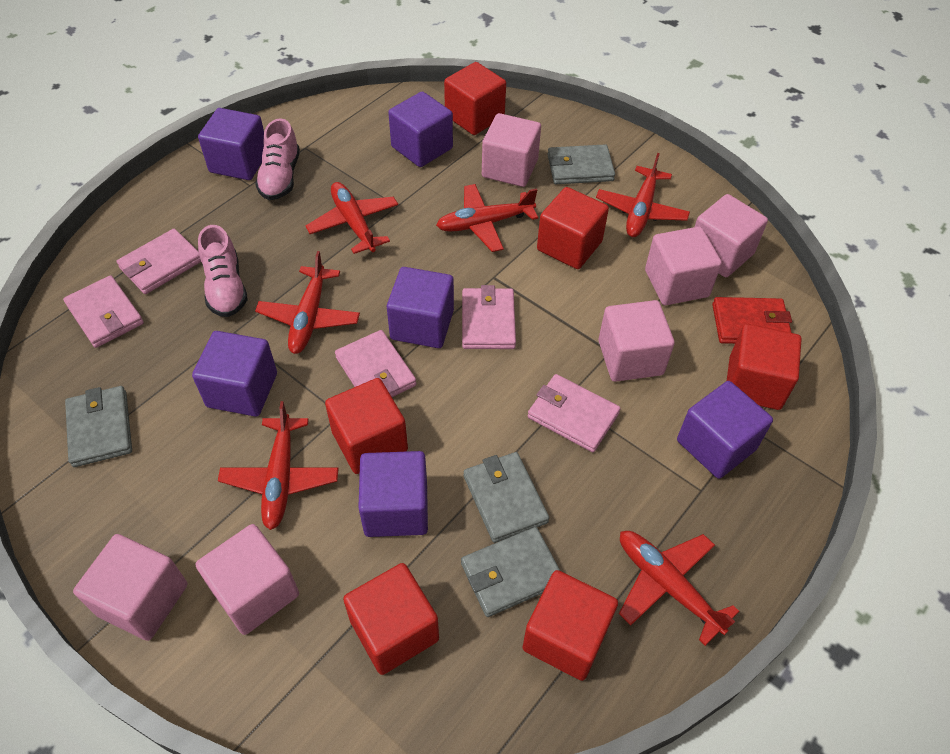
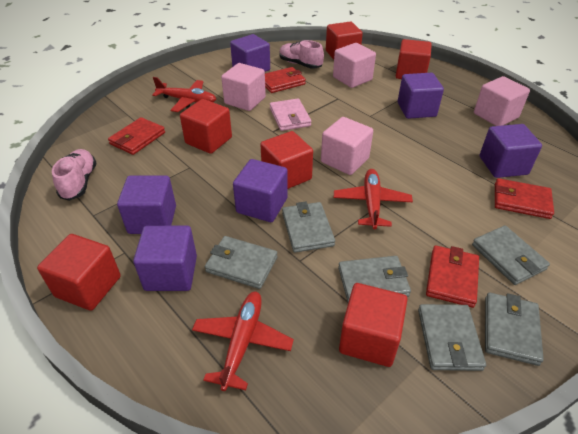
grey wallet: [65,386,132,467] [461,527,560,617] [464,452,549,543] [547,144,615,184] = 4 -> [205,236,278,289] [282,201,335,253] [338,256,411,302] [418,304,486,371] [472,226,550,285] [485,293,544,366] = 6
pink cube: [73,534,187,641] [196,524,299,635] [482,113,541,187] [598,300,675,382] [645,227,722,305] [695,194,768,277] = 6 -> [221,63,266,111] [321,117,373,175] [333,43,376,88] [474,76,530,126] = 4
pink wallet: [63,275,144,348] [117,229,201,294] [335,330,416,397] [462,285,516,349] [528,374,621,452] = 5 -> [270,98,311,131] = 1
red plane: [218,401,339,530] [255,251,360,354] [306,182,398,254] [436,184,538,252] [596,153,690,237] [619,531,739,646] = 6 -> [152,77,216,112] [192,292,294,391] [334,169,413,229] = 3
red wallet: [712,297,792,344] = 1 -> [108,117,165,155] [265,67,306,93] [426,245,479,308] [495,178,554,219] = 4

